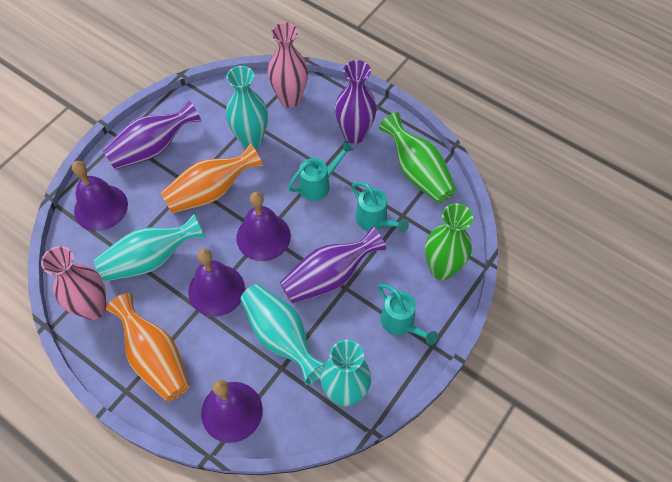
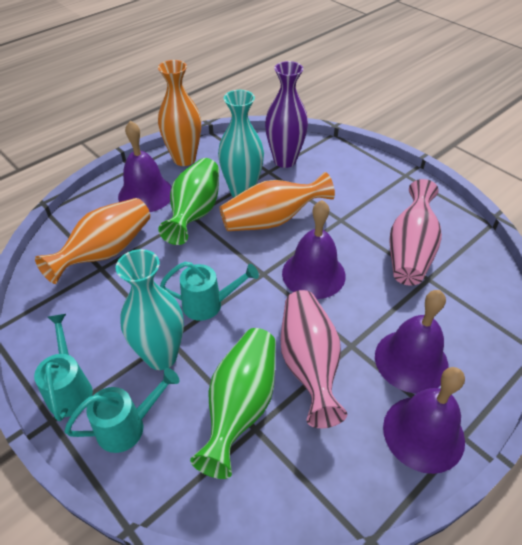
orange vase: [106,293,190,402] [161,143,263,214] = 2 -> [35,198,150,284] [158,60,201,166] [219,172,335,231] = 3
purple vase: [102,99,201,170] [280,226,386,304] [335,60,377,144] = 3 -> [265,61,308,168] = 1
turquoise vase: [94,214,205,282] [226,66,268,149] [240,284,325,385] [321,339,371,406] = 4 -> [115,249,184,370] [218,90,264,197] = 2

